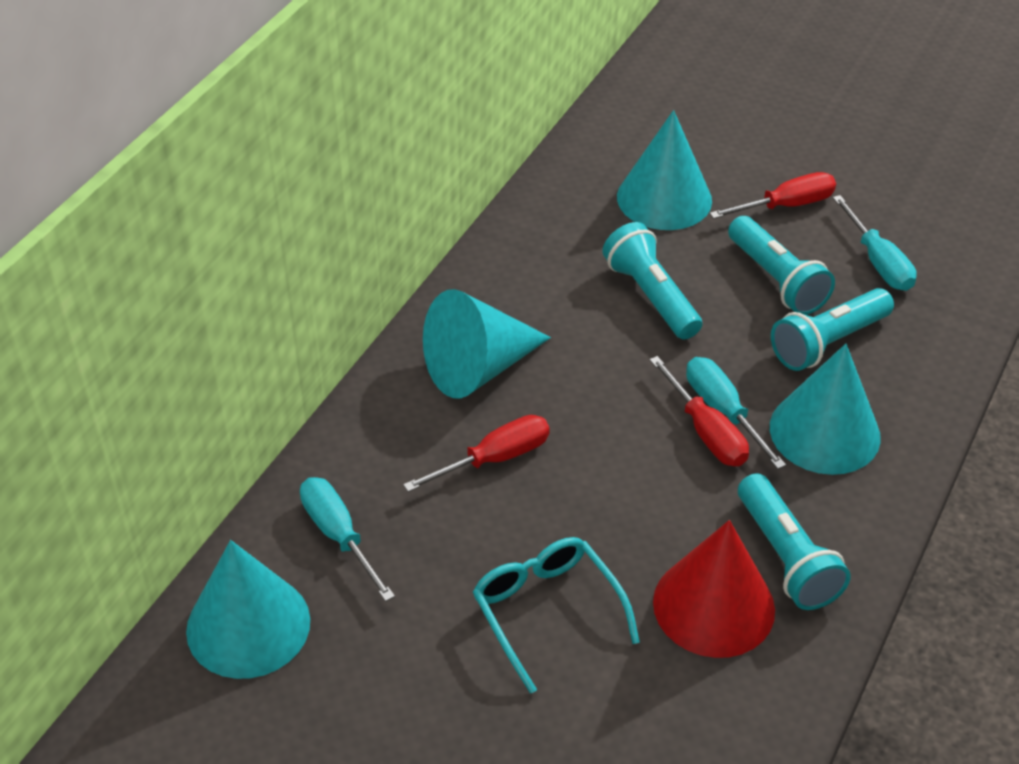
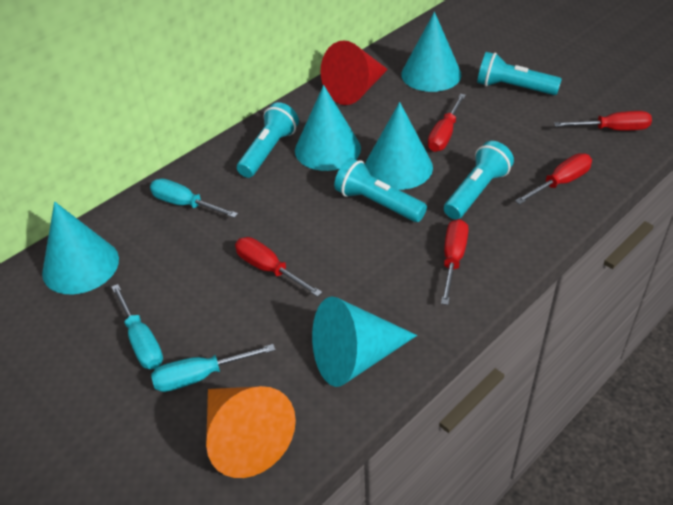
orange cone: none = 0 -> [206,386,296,478] = 1
red screwdriver: [403,415,550,492] [649,356,749,466] [709,172,836,219] = 3 -> [235,237,322,297] [428,94,466,152] [441,219,469,305] [515,153,592,205] [554,111,652,131] = 5
turquoise cone: [186,540,310,679] [423,289,551,399] [617,110,712,230] [770,344,881,475] = 4 -> [42,201,119,294] [295,85,361,171] [312,296,417,387] [365,102,433,190] [401,12,461,92] = 5
turquoise glasses: [473,537,640,694] = 1 -> none = 0

